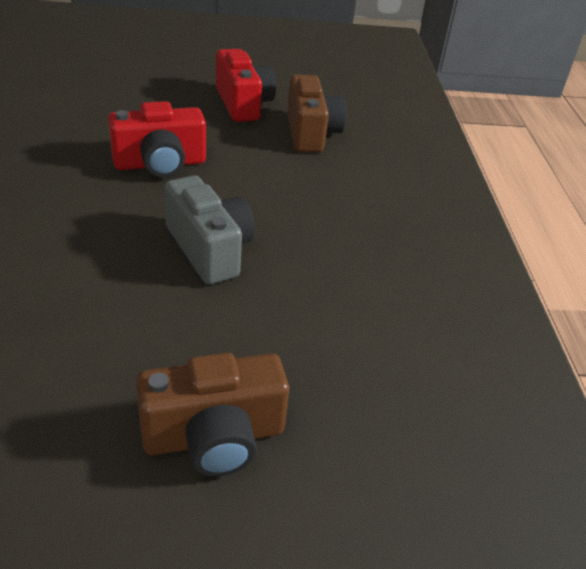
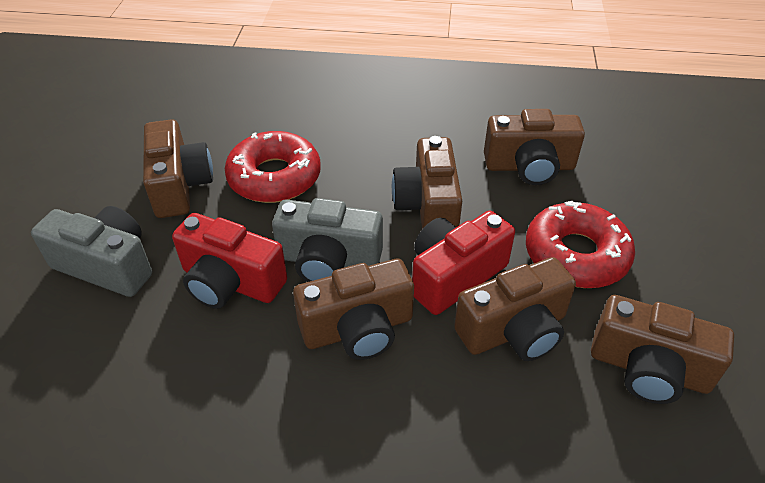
brown camera: [136,353,289,477] [287,75,347,152] = 2 -> [143,119,213,218] [293,259,414,360] [392,136,462,229] [454,257,576,361] [484,109,585,185] [591,295,734,404] = 6
grey camera: [164,175,255,285] = 1 -> [31,206,152,297] [272,198,383,282] = 2
red donut: none = 0 -> [225,131,321,203] [526,201,635,288] = 2

